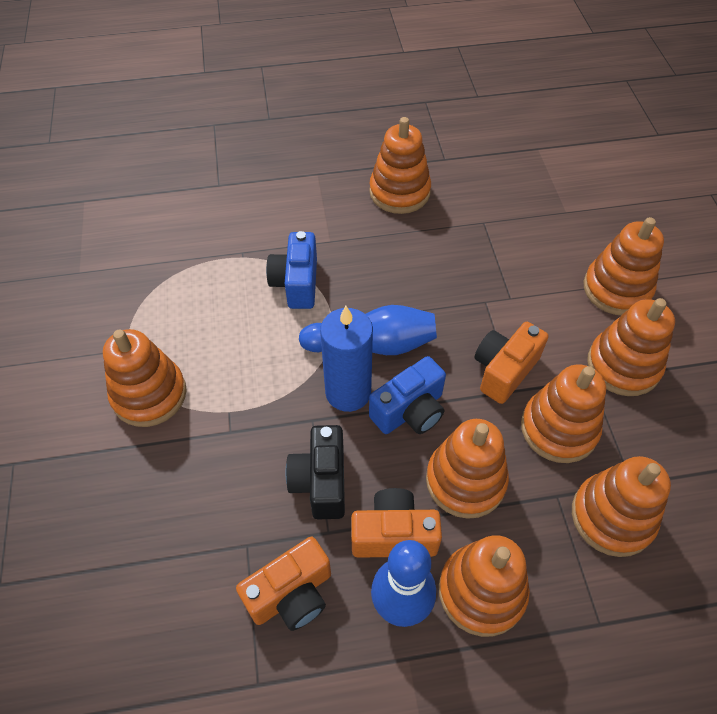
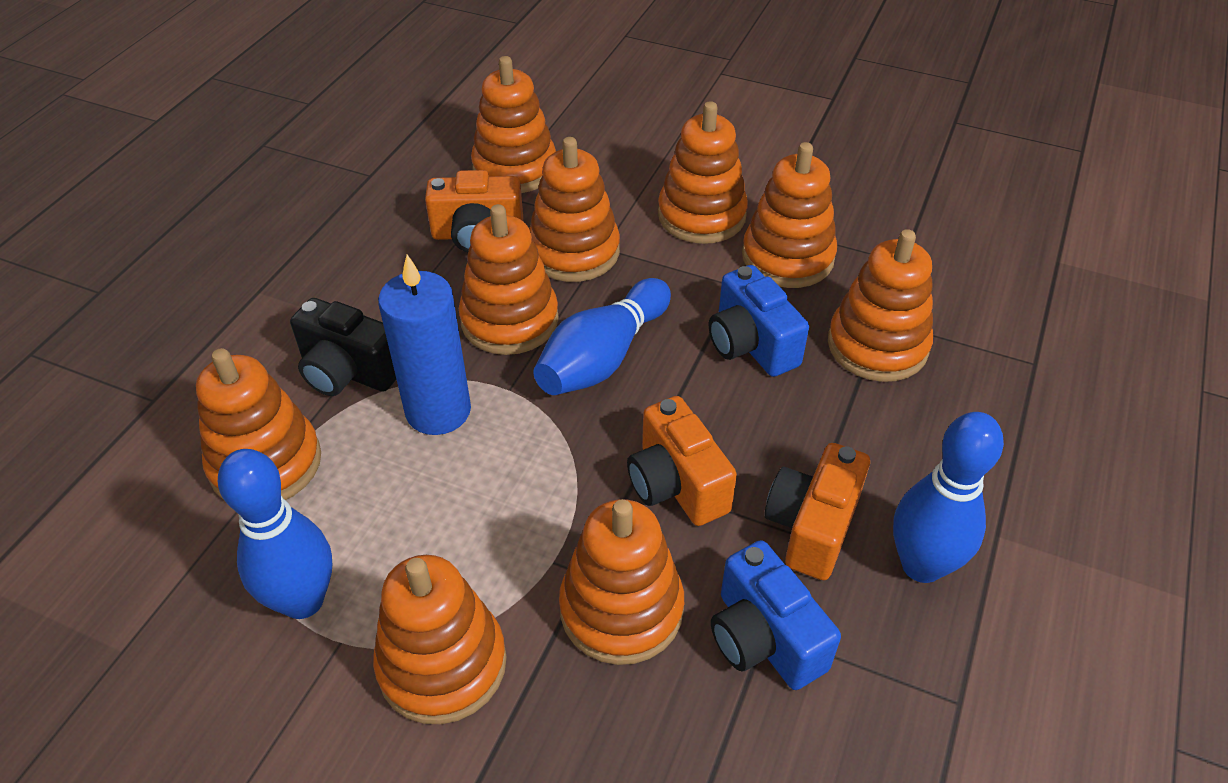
blue bowling pin: [299,305,437,355] [371,540,436,627] = 2 -> [218,449,332,619] [534,278,671,395] [893,412,1004,583] = 3
orange stacking toy: [103,329,187,427] [369,117,431,214] [426,419,509,519] [439,535,530,637] [521,364,606,463] [572,456,671,557] [583,217,664,315] [587,298,675,396] = 8 -> [196,348,321,500] [373,555,507,724] [459,204,559,355] [471,56,556,193] [529,137,620,282] [559,499,684,665] [658,101,748,244] [742,142,837,288] [828,229,933,382] = 9

